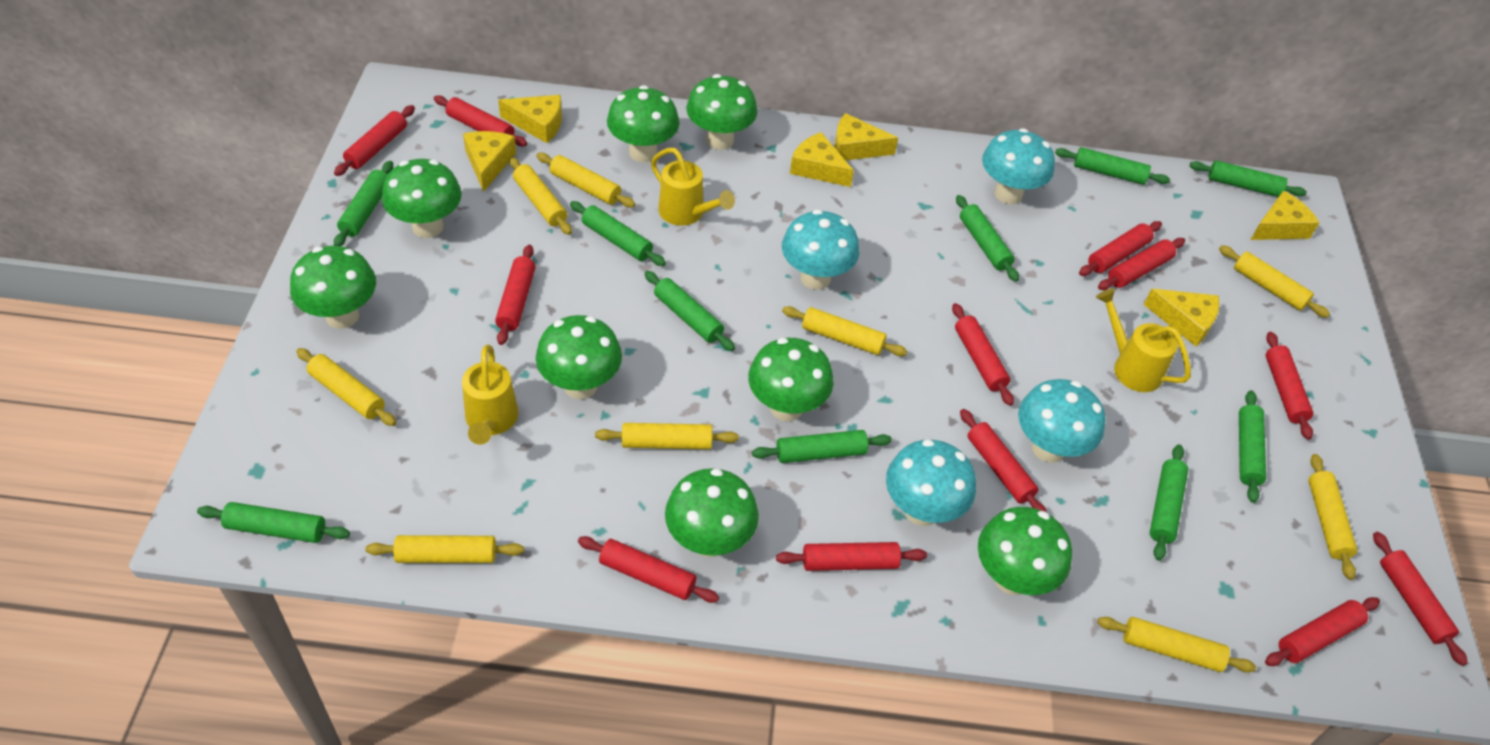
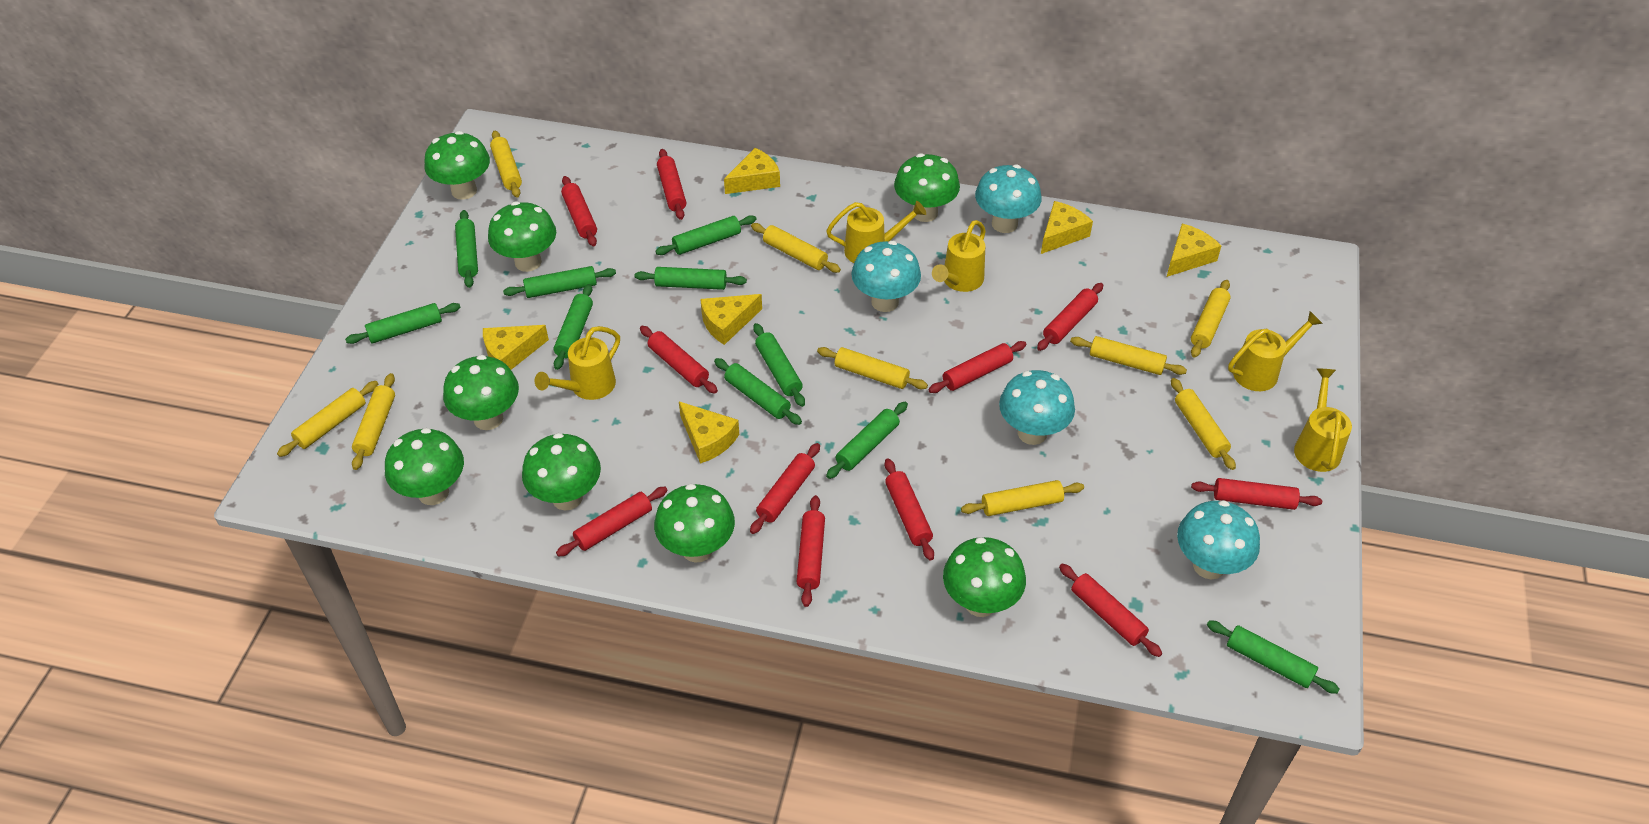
red rolling pin: [334,105,415,176] [434,95,527,146] [495,245,536,345] [578,536,719,603] [776,542,927,571] [952,303,1014,406] [960,409,1047,512] [1079,221,1162,276] [1098,238,1185,290] [1265,597,1380,666] [1266,332,1314,440] [1373,532,1467,666] = 12 -> [556,487,668,557] [561,176,597,247] [640,326,718,394] [657,149,686,220] [750,443,820,534] [797,495,825,607] [885,458,934,561] [928,341,1026,393] [1037,283,1103,351] [1059,564,1162,657] [1191,478,1322,510] = 11
yellow watering can: [462,345,519,445] [651,148,735,226] [1096,288,1191,392] = 3 -> [535,326,620,400] [826,201,926,263] [932,220,986,292] [1228,311,1323,391] [1294,368,1352,472] = 5

